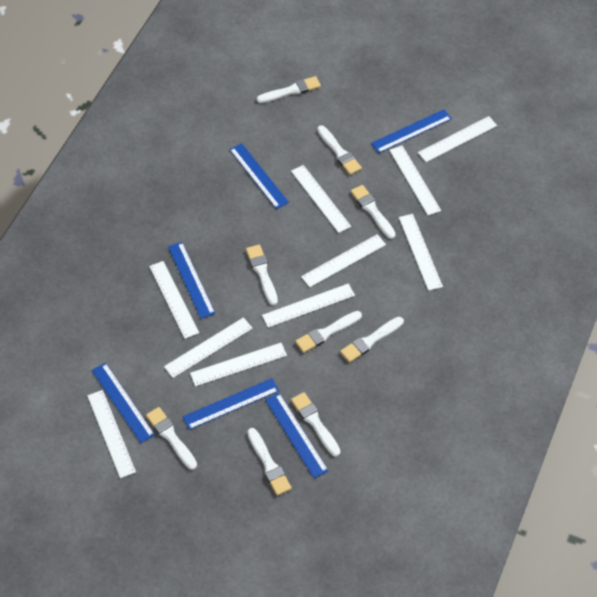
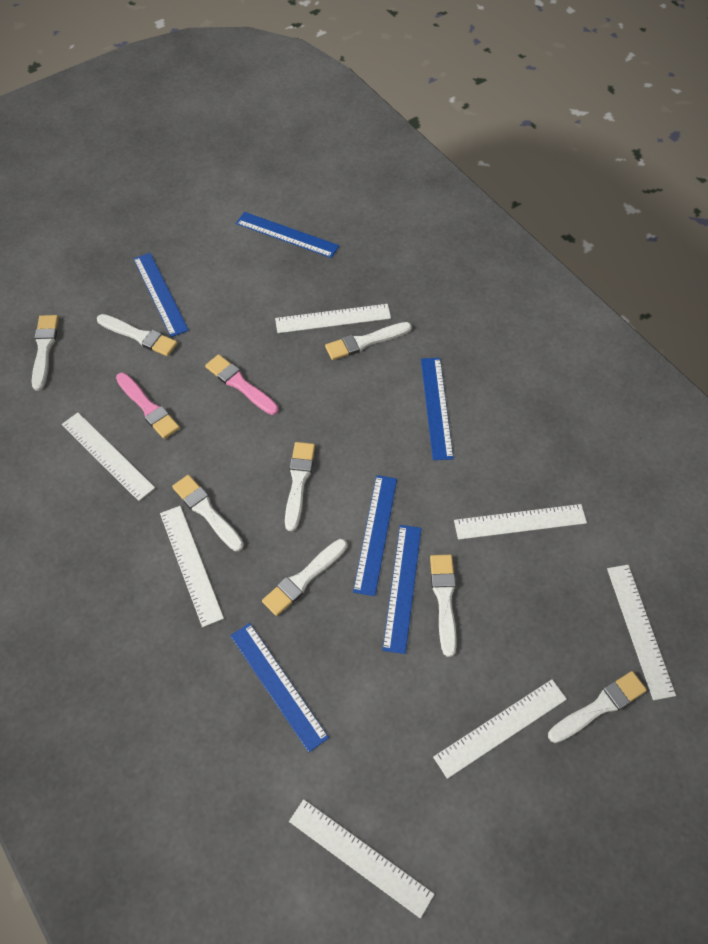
pink brush: none = 0 -> [116,373,180,439] [205,354,279,415] = 2
white brush: [146,407,197,470] [246,245,278,305] [247,428,292,496] [257,76,321,103] [291,392,340,457] [295,311,362,353] [317,125,362,175] [340,317,404,363] [351,185,396,239] = 9 -> [32,315,59,390] [97,314,178,356] [172,475,244,551] [262,539,347,616] [285,442,315,531] [325,322,412,360] [430,555,457,657] [548,671,647,743] = 8
white ruler: [87,390,136,478] [149,261,199,339] [164,317,253,378] [190,343,287,386] [262,283,355,328] [291,165,351,233] [301,234,386,287] [389,146,441,215] [399,214,443,291] [418,116,497,162] = 10 -> [62,413,155,501] [160,506,224,627] [275,304,391,333] [289,799,435,918] [433,679,567,779] [454,504,587,540] [607,565,676,700] = 7

